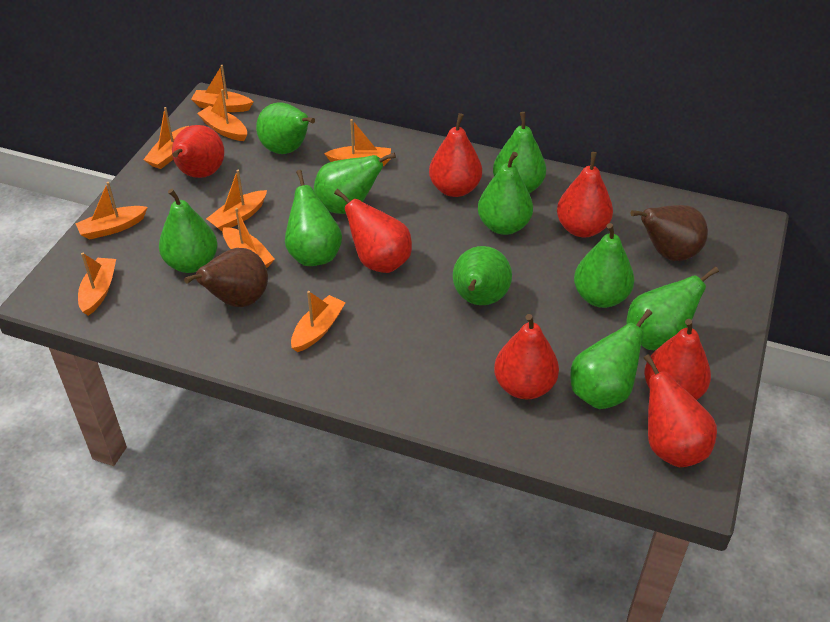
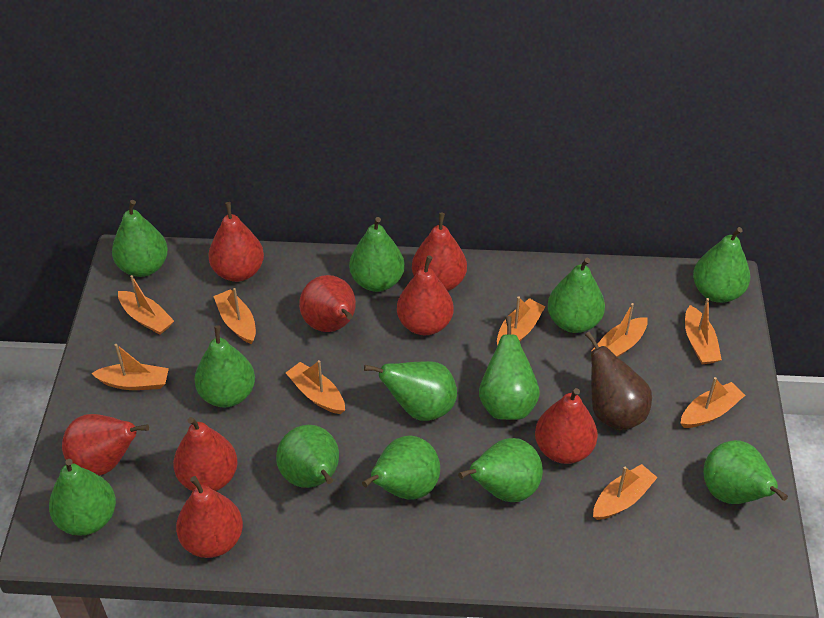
brown pear: [184,248,268,307] [630,205,708,261] = 2 -> [585,331,652,431] = 1
green pear: [159,189,218,273] [256,103,315,154] [285,170,342,266] [314,152,396,214] [453,246,512,305] [478,152,533,235] [493,112,546,193] [570,309,652,409] [574,223,634,308] [626,267,719,350] = 10 -> [49,459,116,536] [112,200,168,277] [194,325,255,408] [276,425,339,488] [349,217,405,292] [362,436,440,500] [364,361,457,421] [458,438,543,502] [479,316,540,420] [548,258,605,333] [693,227,750,303] [703,440,788,504] = 12
red pear: [172,125,224,178] [334,189,412,273] [429,113,482,197] [494,314,559,399] [557,152,613,237] [644,319,711,400] [644,354,717,467] = 7 -> [62,414,149,476] [173,417,238,491] [176,476,243,558] [208,202,264,282] [299,275,356,332] [397,255,454,335] [412,213,467,291] [535,388,598,464] = 8

